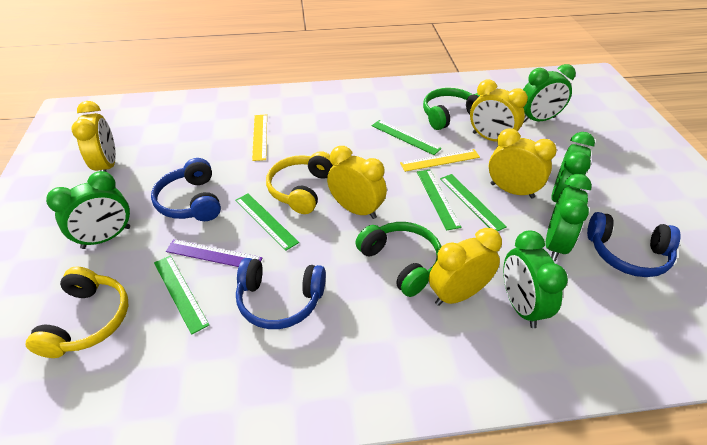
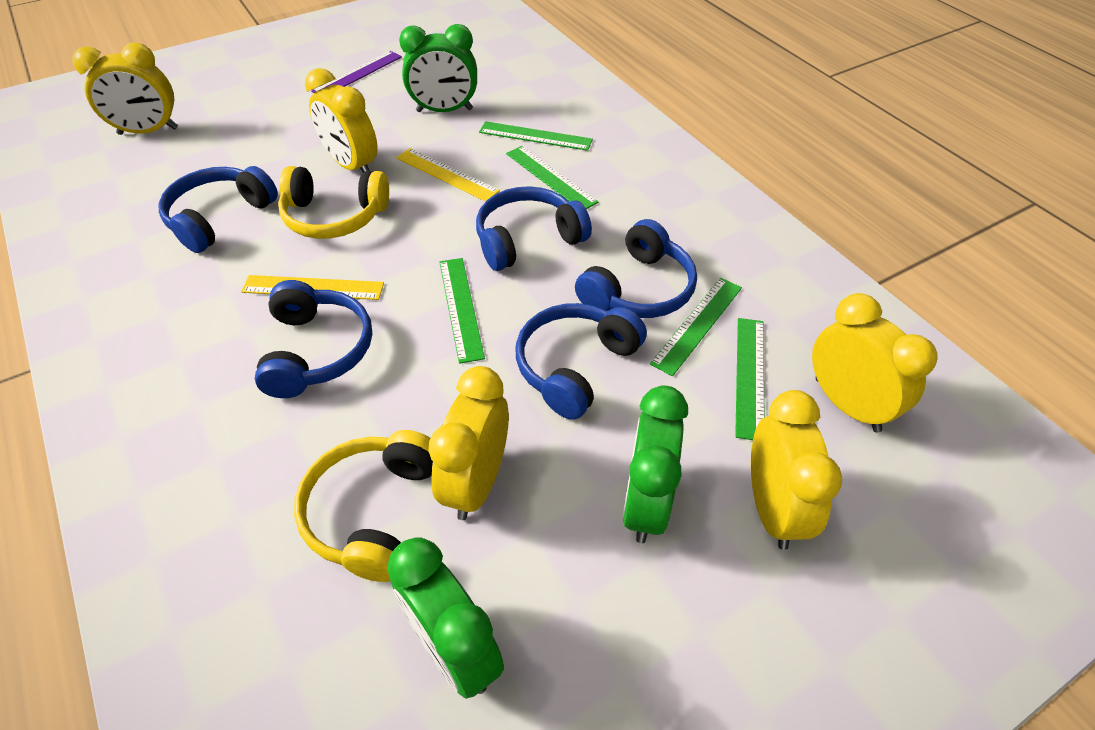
blue headphones: [151,158,221,221] [236,258,326,329] [587,212,680,277] = 3 -> [159,166,278,253] [255,280,372,398] [476,186,592,271] [516,303,647,420] [575,219,697,318] = 5
green clock: [46,171,130,249] [503,231,568,328] [523,64,576,123] [546,174,592,261] [551,132,595,202] = 5 -> [387,538,504,699] [399,24,477,112] [622,385,688,543] = 3
green headphones: [356,222,441,297] [423,88,480,130] = 2 -> none = 0

